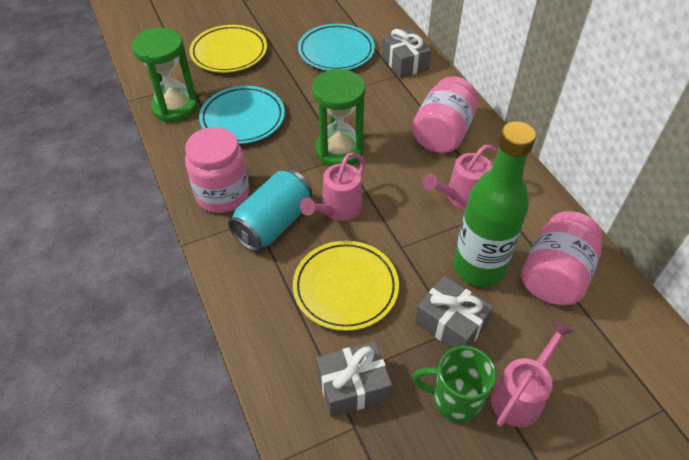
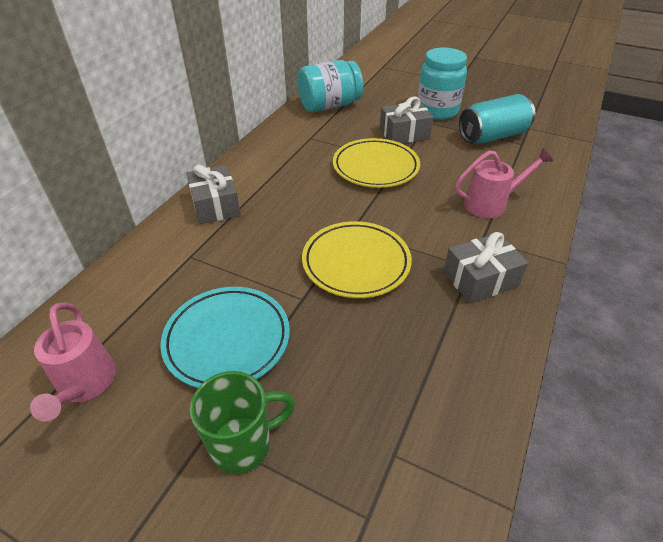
green bottle: [454,121,536,287] = 1 -> none = 0
green hourglass: [132,28,198,122] [312,69,365,166] = 2 -> none = 0
pink jar: [185,127,250,213] [412,76,478,153] [522,211,603,305] = 3 -> none = 0
pink watering can: [300,152,365,221] [423,145,498,209] [491,320,574,427] = 3 -> [30,303,116,421] [455,148,553,218] = 2
turquoise jar: none = 0 -> [298,60,363,112] [417,47,467,120] = 2
turquoise plate: [199,86,285,144] [298,23,375,71] = 2 -> [160,287,290,388] = 1

